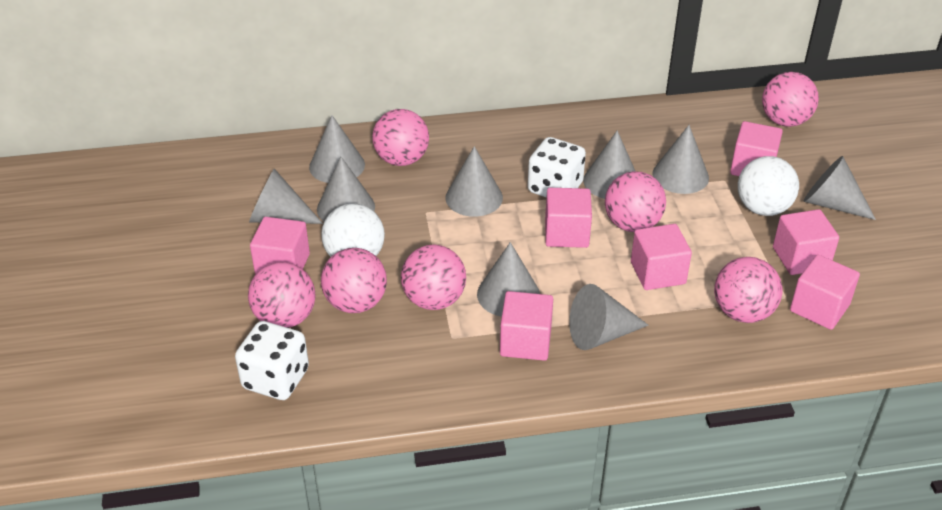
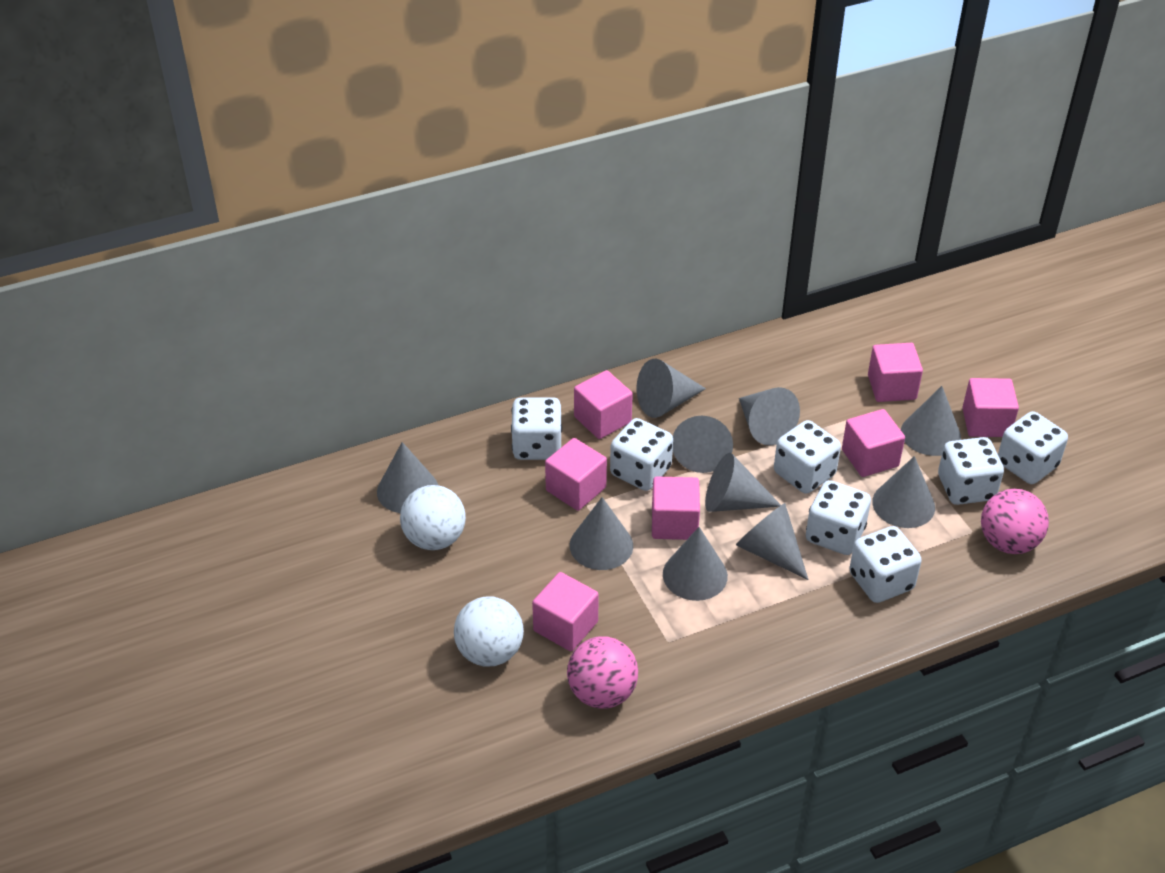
grey cone: [249,168,323,224] [309,115,365,183] [317,157,375,222] [445,146,503,217] [477,242,540,317] [569,284,648,350] [583,130,635,199] [652,125,709,194] [804,156,876,220] = 9 -> [377,442,438,513] [570,497,633,570] [637,359,706,418] [663,527,728,601] [673,416,733,473] [705,453,781,512] [736,503,808,580] [739,387,800,446] [872,456,935,528] [901,386,961,456] = 10
pink ball: [248,262,316,328] [321,248,387,313] [372,109,429,166] [401,245,466,310] [605,171,666,232] [714,257,782,323] [762,72,819,127] = 7 -> [567,636,638,708] [981,489,1049,554] = 2
white dice: [235,321,309,400] [528,137,586,198] = 2 -> [511,397,562,460] [610,418,673,491] [774,420,841,494] [806,480,871,555] [849,526,922,603] [938,437,1004,505] [998,411,1068,484] = 7

